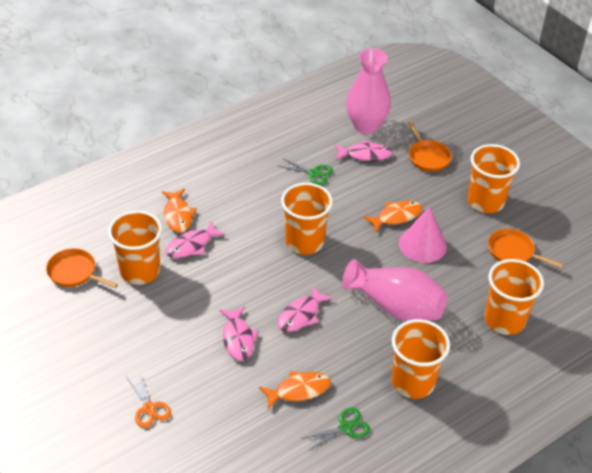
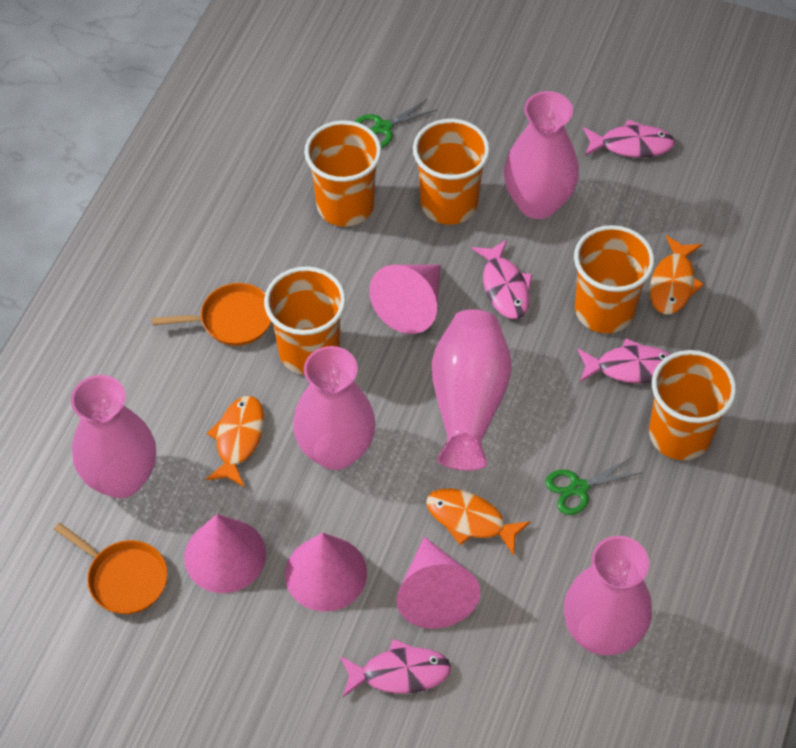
orange pan: [46,248,118,288] [407,121,452,172] [488,228,563,268] = 3 -> [54,523,168,614] [152,283,272,346] = 2
orange scissors: [127,371,171,428] = 1 -> none = 0
pink cone: [399,207,447,263] = 1 -> [184,514,266,593] [285,533,367,612] [369,265,441,334] [397,536,480,629] = 4
pink vase: [342,259,448,321] [346,48,391,134] = 2 -> [71,375,156,498] [293,346,376,470] [432,309,511,471] [504,91,579,219] [564,536,652,656] = 5

